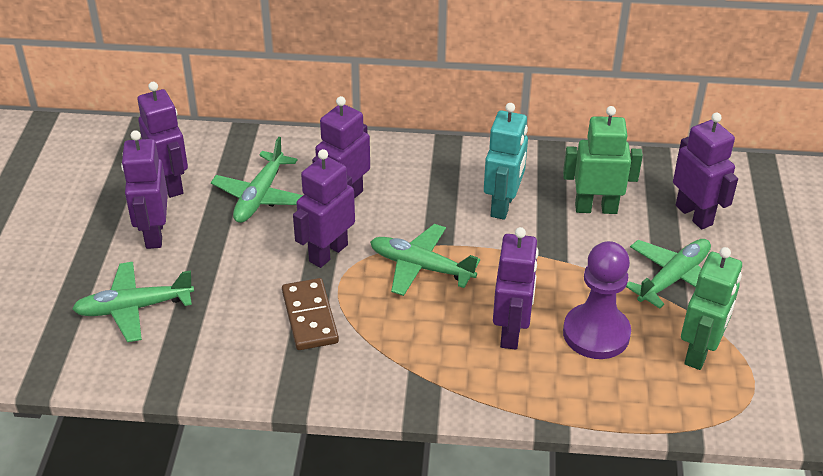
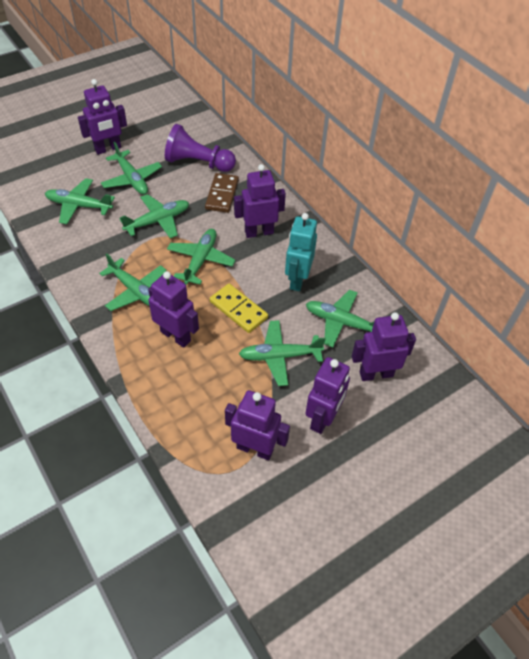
green plane: [72,262,194,342] [211,137,303,223] [370,224,480,296] [626,239,711,308] = 4 -> [45,178,115,224] [99,253,167,311] [101,142,162,195] [120,194,189,238] [167,229,235,285] [239,320,326,386] [306,290,374,347] = 7
green robot: [563,106,643,214] [681,247,742,370] = 2 -> none = 0
yellow domino: none = 0 -> [210,284,268,333] = 1

